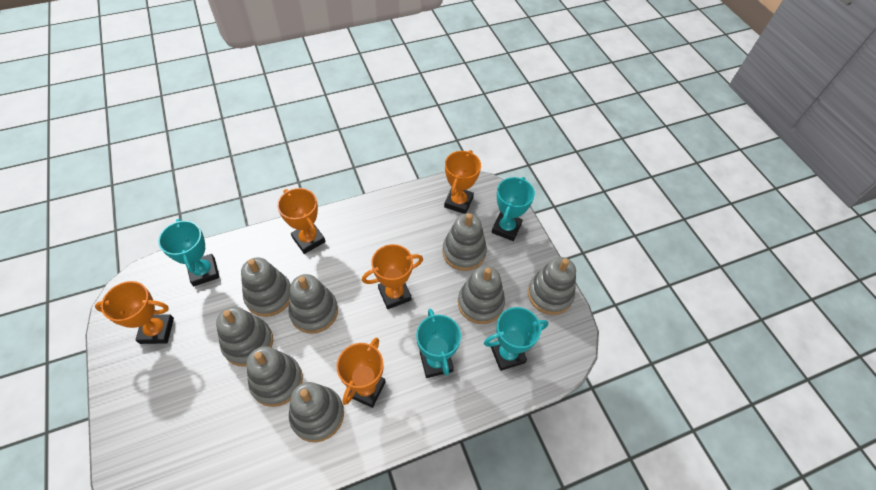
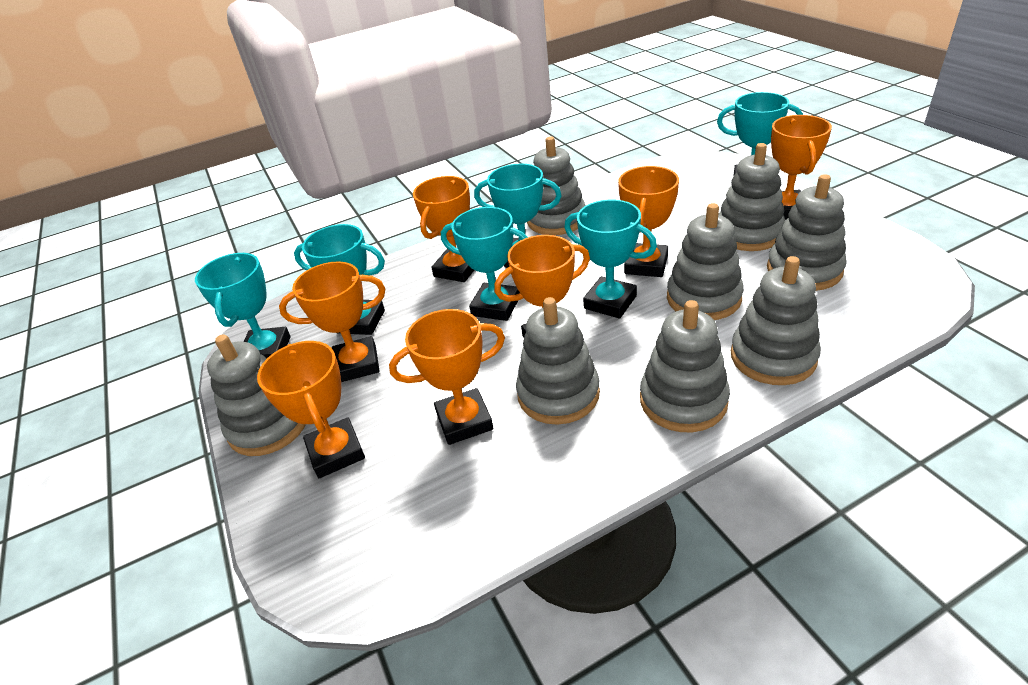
orange trophy: [95,281,174,344] [277,188,325,254] [336,338,386,408] [362,244,423,309] [444,150,481,214] = 5 -> [257,341,365,478] [279,261,385,382] [389,309,505,445] [413,176,474,282] [494,235,590,338] [618,166,679,277] [771,115,832,220] = 7
turquoise trophy: [158,219,220,286] [416,309,461,378] [484,307,549,371] [492,177,535,241] = 4 -> [195,253,291,358] [294,224,385,335] [441,207,528,321] [474,164,562,268] [564,200,657,319] [717,92,803,175] = 6

